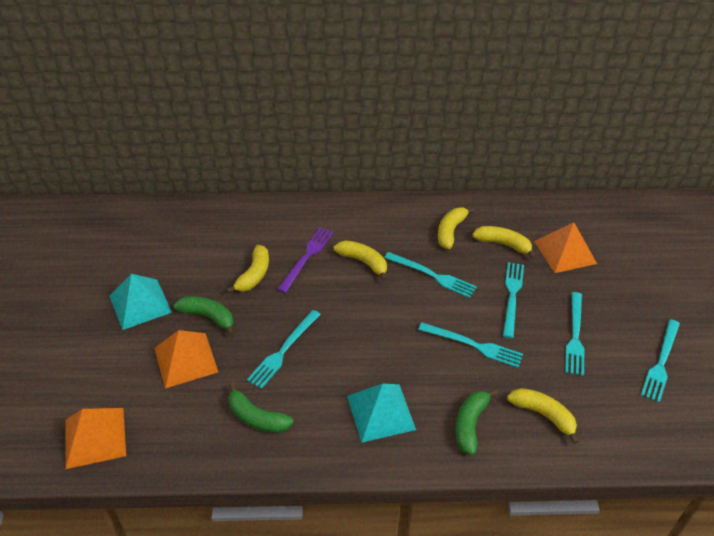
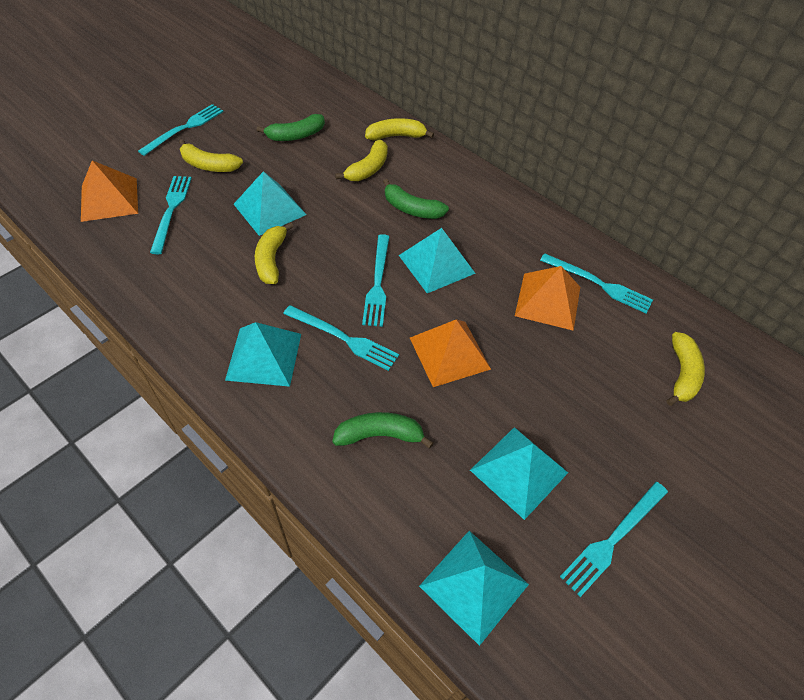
purple fork: [277,227,334,293] = 1 -> none = 0
turquoise pyramid: [109,274,172,330] [347,384,416,443] = 2 -> [225,322,301,387] [234,171,307,236] [399,228,476,293] [419,531,529,646] [470,427,568,520] = 5

